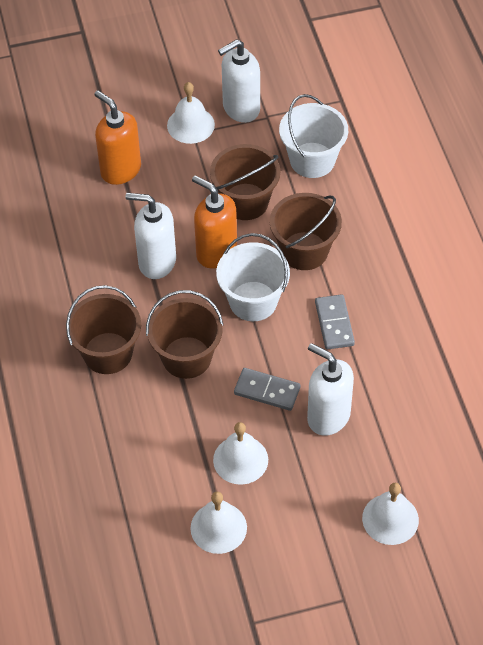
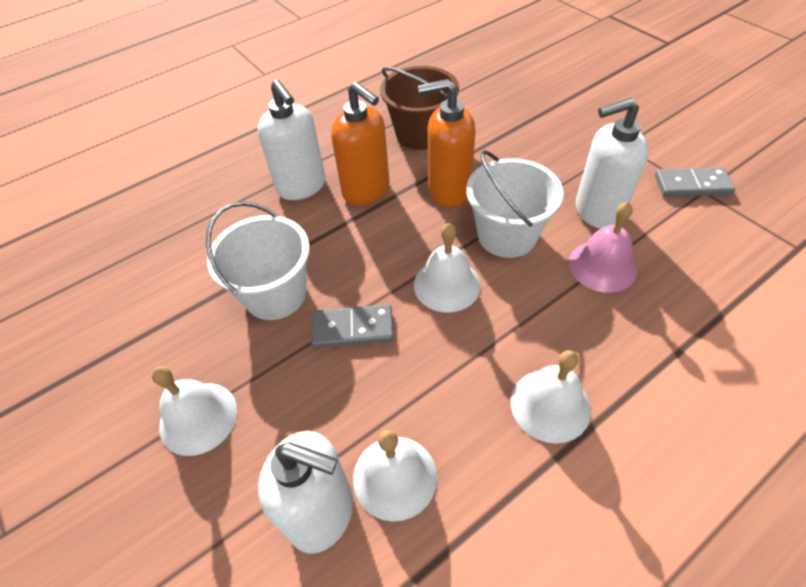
brown bucket: [66,285,141,374] [146,290,223,379] [210,144,280,220] [270,193,342,270] = 4 -> [380,66,459,150] = 1
pink bell: none = 0 -> [569,202,637,293] = 1

